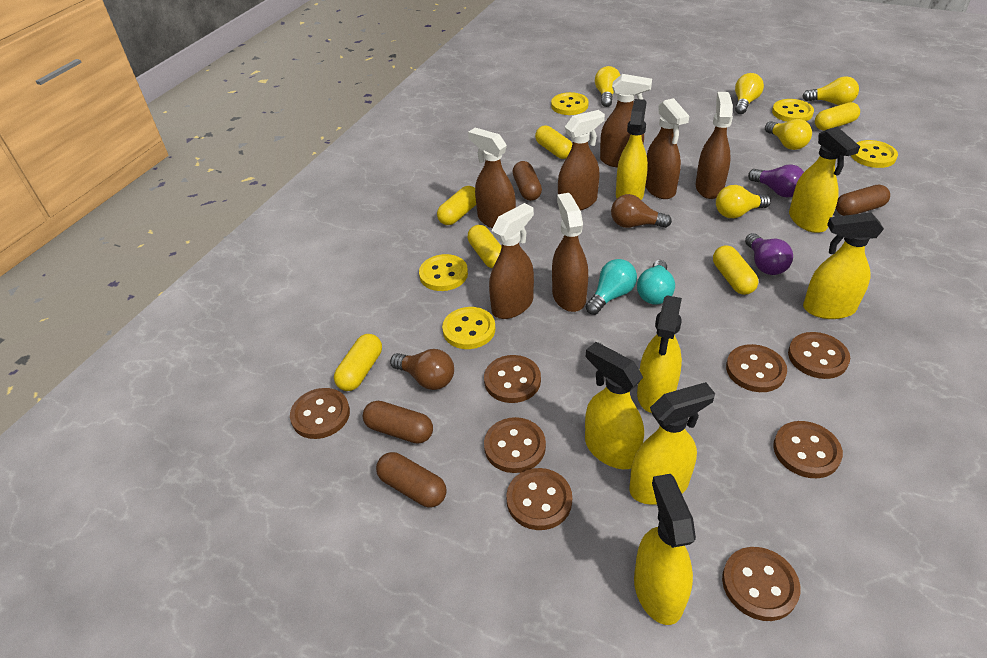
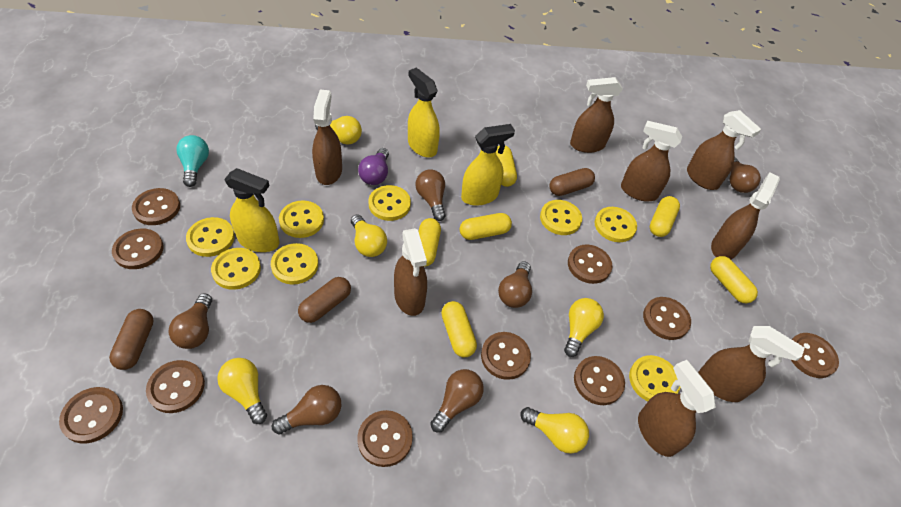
brown button: [290,388,350,439] [484,355,541,403] [484,417,546,473] [506,468,572,530] [722,547,800,621] [726,344,787,392] [773,421,843,478] [788,332,850,379] = 8 -> [59,387,123,443] [112,229,163,269] [132,188,180,225] [146,360,205,413] [357,410,413,467] [481,332,531,380] [568,245,612,284] [574,356,625,405] [643,297,691,340] [791,333,839,378] = 10
brown capsule: [363,401,433,444] [376,452,447,507] [513,161,542,201] [836,185,890,216] = 4 -> [109,309,153,370] [298,277,351,323] [549,168,595,196] = 3
brown light bulb: [390,349,454,390] [611,194,672,228] = 2 -> [169,293,212,349] [272,385,341,434] [415,169,445,221] [430,369,484,432] [498,261,532,308] [730,157,761,193] = 6
brown spray bottle: [468,128,516,228] [489,203,534,319] [552,193,588,312] [558,110,605,211] [600,74,652,168] [645,98,689,199] [696,92,733,199] = 7 -> [312,90,342,185] [394,228,427,316] [570,77,623,153] [621,121,682,202] [638,360,716,457] [687,110,761,190] [698,326,805,402] [711,172,780,260] = 8
purple light bulb: [745,233,793,275] [748,164,804,198] = 2 -> [358,148,389,185] = 1
turquoise light bulb: [586,259,637,315] [637,260,675,305] = 2 -> [176,135,209,187] = 1
yellow button: [419,254,468,291] [442,307,496,349] [551,92,589,115] [772,99,814,122] [851,140,898,168] = 5 -> [186,217,235,257] [211,248,261,290] [271,243,318,284] [279,201,324,238] [369,185,411,221] [540,200,582,235] [595,207,637,242] [629,355,680,401] = 8
yellow spray bottle: [585,342,644,469] [616,99,648,200] [629,382,715,505] [634,474,696,625] [637,295,682,413] [789,127,860,233] [803,212,884,319] = 7 -> [224,168,279,252] [408,68,440,158] [461,124,515,206] = 3

